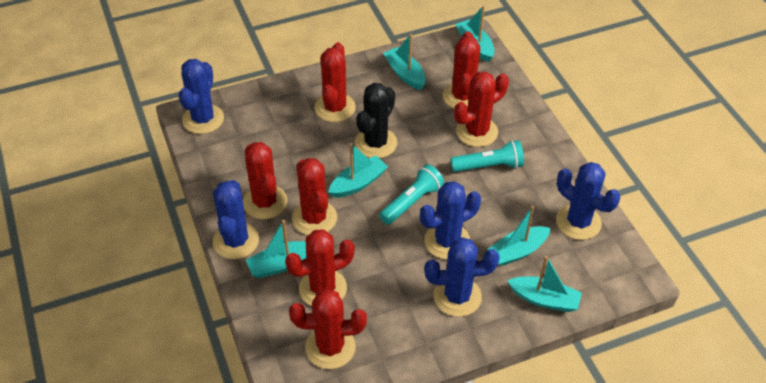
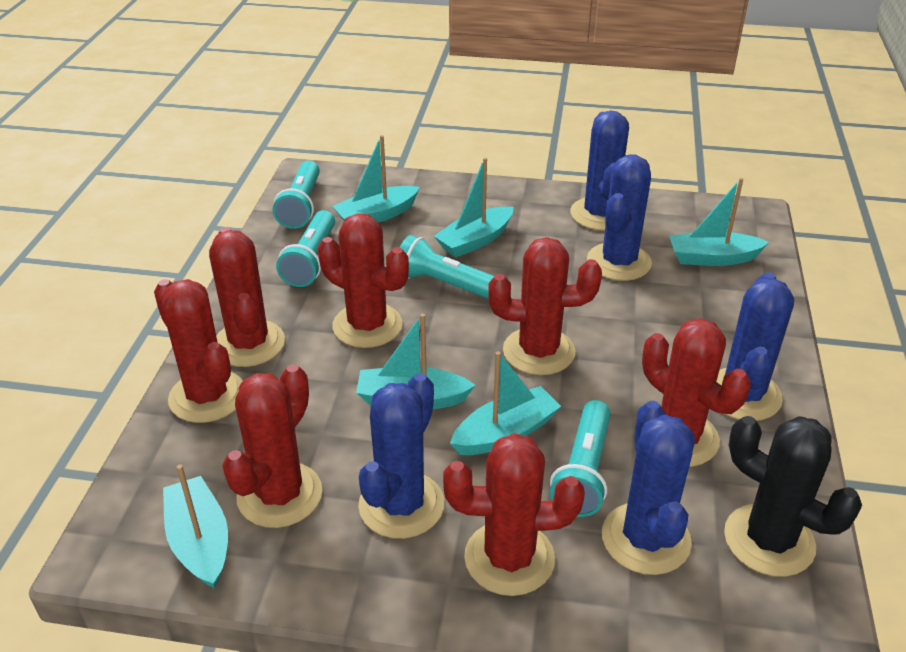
turquoise flashlight: [379,164,444,225] [450,140,524,172] = 2 -> [273,161,320,229] [276,210,335,287] [400,235,494,299] [549,400,611,517] = 4

